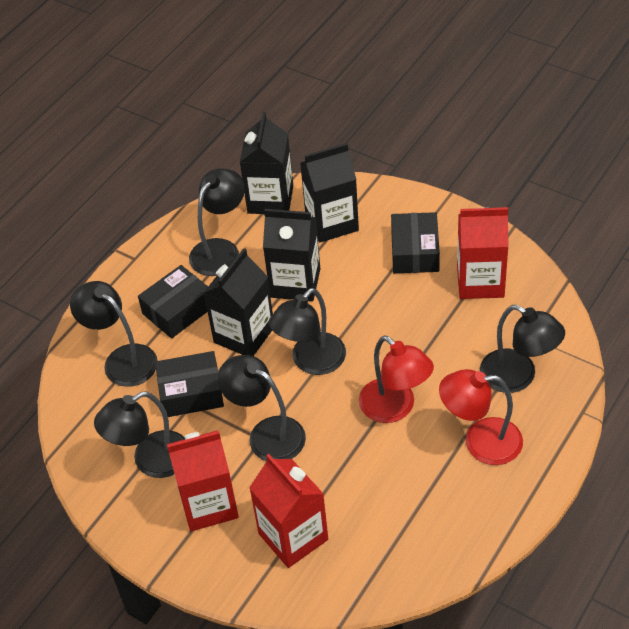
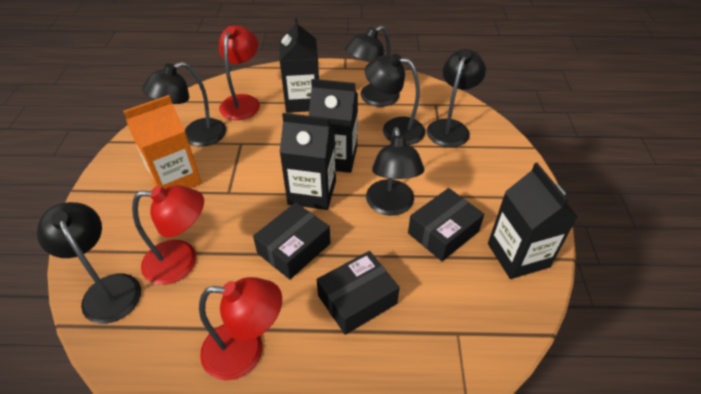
orange carton: none = 0 -> [123,95,202,189] = 1
red carton: [167,431,239,531] [249,454,328,568] [457,207,509,299] = 3 -> none = 0
red lamp: [359,335,434,423] [439,369,523,465] = 2 -> [132,185,204,285] [199,277,282,381] [219,25,260,120] = 3

